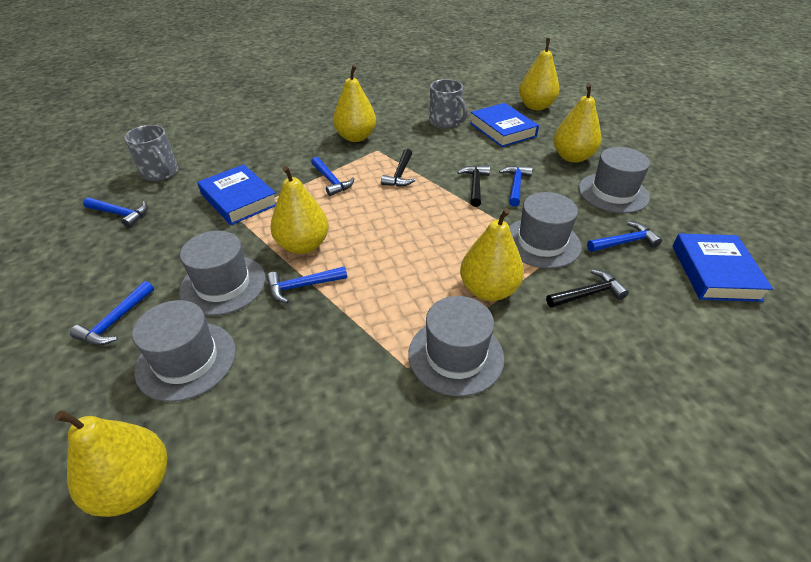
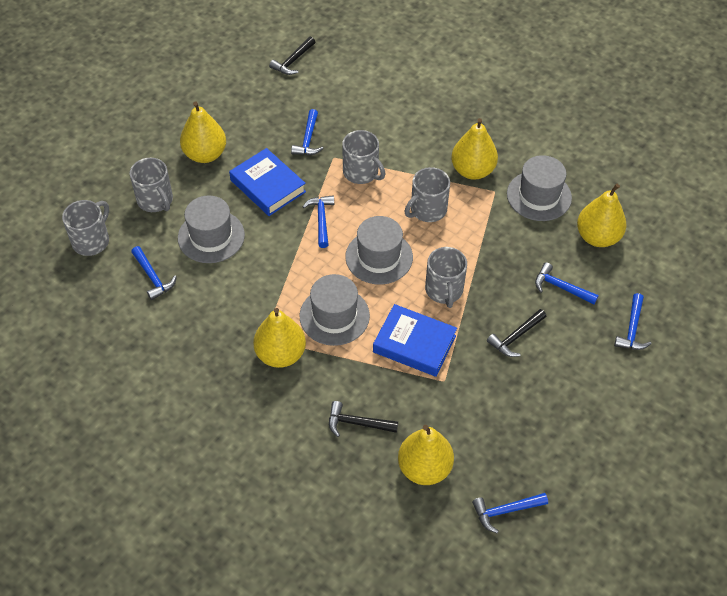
blue book: [197,164,276,225] [470,103,539,147] [672,233,773,302] = 3 -> [229,148,306,216] [373,304,457,377] = 2
grey hat: [132,300,236,402] [179,231,266,316] [408,296,504,396] [509,192,581,268] [579,147,650,213] = 5 -> [178,195,245,263] [299,274,370,346] [345,216,413,285] [507,155,572,221] = 4
grey mug: [124,125,178,181] [429,79,468,129] = 2 -> [62,200,109,256] [130,158,173,212] [342,130,385,184] [405,167,450,222] [425,247,467,308] = 5
yellow pear: [54,410,167,517] [270,166,329,254] [333,65,376,142] [460,208,524,301] [519,38,560,110] [554,84,601,163] = 6 -> [180,101,226,163] [253,308,306,368] [398,425,454,485] [451,118,498,180] [577,184,627,247] = 5

